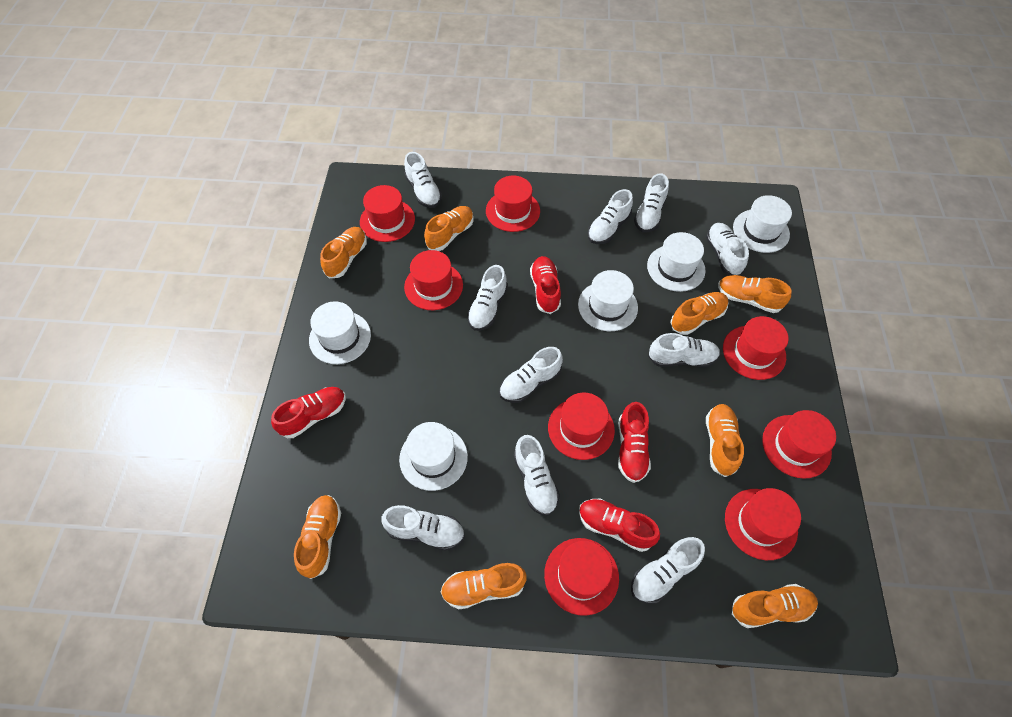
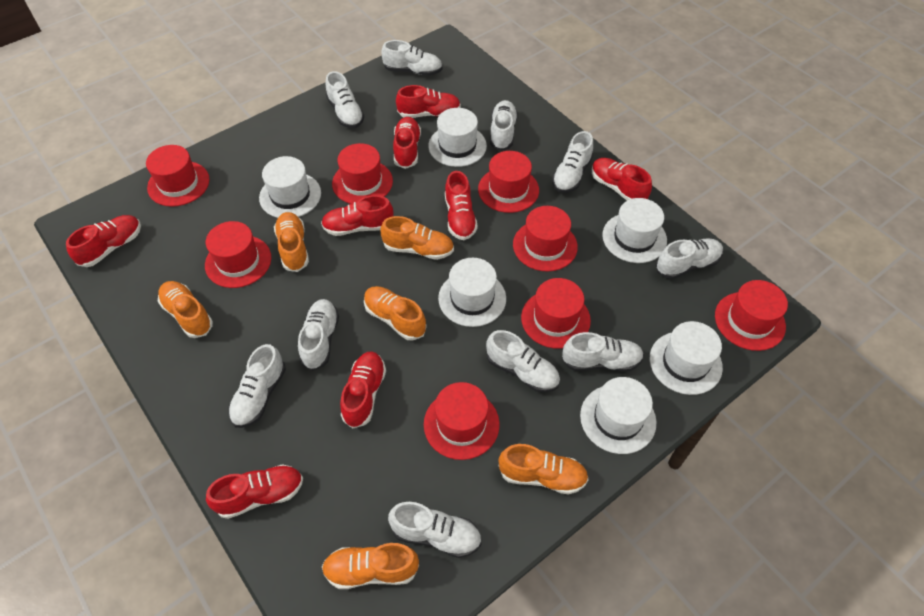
orange shoe: [294,495,341,579] [320,227,367,278] [424,206,474,251] [441,563,527,609] [670,292,728,335] [706,404,744,477] [718,275,791,313] [732,584,818,628] = 8 -> [158,281,213,338] [274,212,309,272] [322,543,419,589] [364,286,427,341] [381,216,454,260] [499,444,589,495] = 6
red shoe: [271,387,346,438] [530,256,561,314] [579,499,660,552] [618,402,651,483] = 4 -> [66,215,141,267] [206,464,303,519] [321,195,393,236] [340,351,386,428] [393,117,421,169] [396,85,461,118] [445,171,478,240] [592,158,652,200] = 8
white hat: [309,301,371,364] [399,422,468,491] [578,270,638,331] [647,232,706,292] [733,195,792,253] = 5 -> [259,156,321,218] [428,108,487,167] [438,258,506,327] [580,377,656,454] [602,198,667,263] [650,321,723,395] = 6

